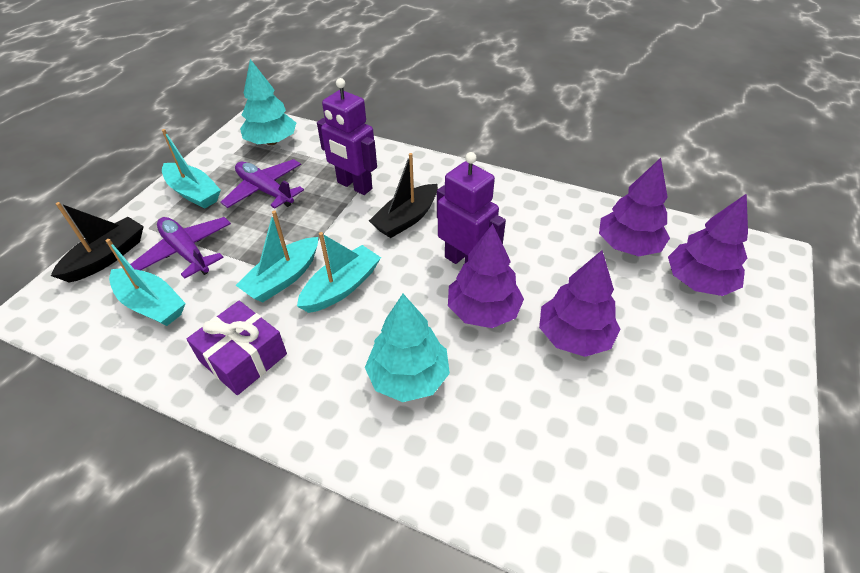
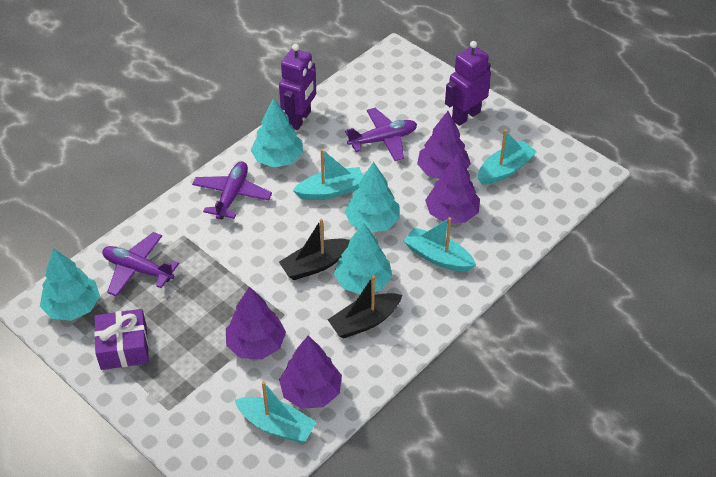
purple plane: [130,217,231,279] [220,159,304,209] = 2 -> [102,232,179,297] [192,161,272,220] [345,108,417,161] = 3
turquoise tree: [240,59,296,145] [365,294,450,402] = 2 -> [40,248,100,321] [251,98,303,168] [334,222,392,294] [345,162,400,232] = 4

